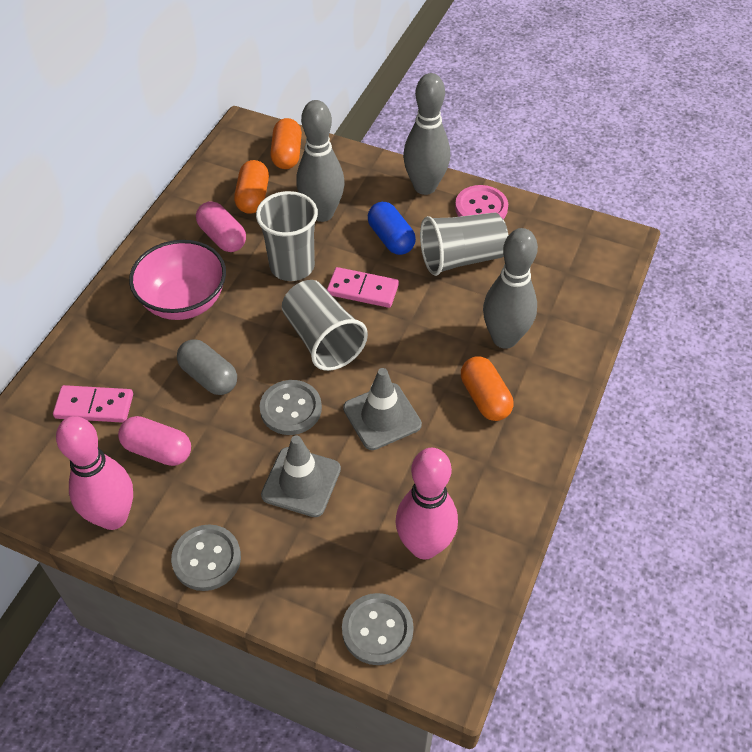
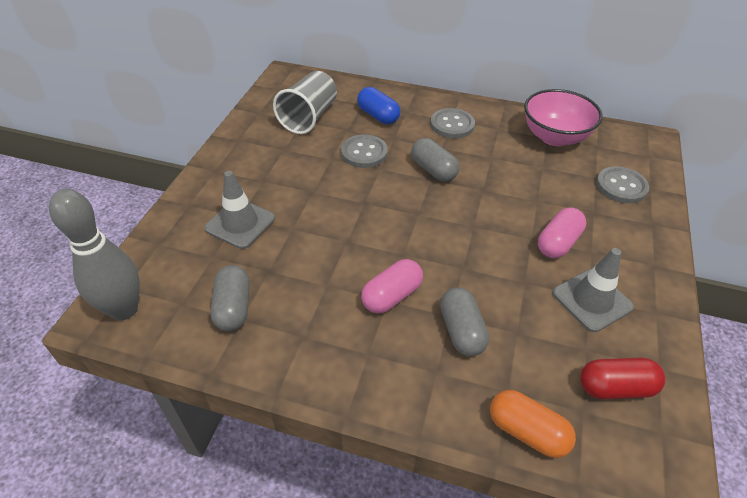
grey bowling pin: [296,100,345,222] [403,73,450,195] [483,228,538,349] = 3 -> [49,189,140,321] = 1
grey capsule: [177,339,237,395] = 1 -> [211,265,250,331] [411,138,459,182] [440,287,489,356] = 3
grey cup: [256,191,318,281] [282,280,368,371] [420,212,508,276] = 3 -> [273,71,337,134] = 1
orange capsule: [234,160,269,214] [270,118,302,169] [461,356,513,421] = 3 -> [490,390,576,458] = 1
pink bowling pin: [56,416,133,530] [395,448,458,560] = 2 -> none = 0
pink button: [455,185,508,219] = 1 -> none = 0
pink domino: [53,385,133,423] [327,267,399,308] = 2 -> none = 0
red capsule: none = 0 -> [580,357,665,399] = 1

